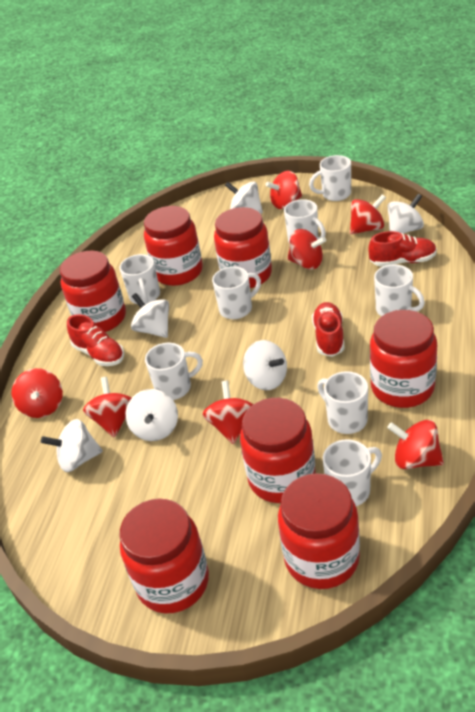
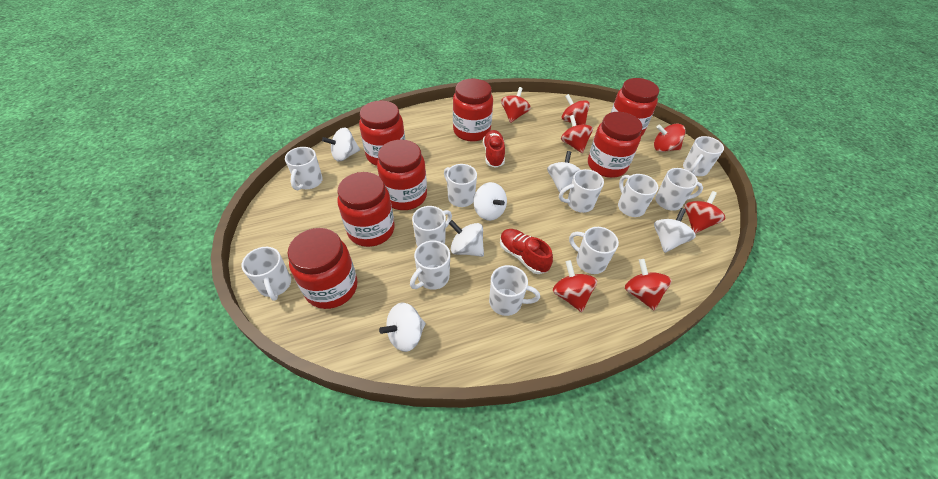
red shoe: [67,314,124,366] [312,302,344,357] [368,231,437,267] = 3 -> [483,130,505,168] [500,229,553,274] = 2
white mug: [120,254,160,304] [145,343,203,400] [212,267,261,319] [284,199,326,243] [309,155,351,201] [317,371,368,434] [323,439,382,506] [374,265,425,316] = 8 -> [242,247,291,301] [285,147,323,190] [410,240,450,290] [412,206,452,247] [444,164,477,207] [489,265,540,316] [559,169,604,213] [569,227,619,274] [618,174,658,217] [655,168,703,211] [683,136,724,176] = 11

